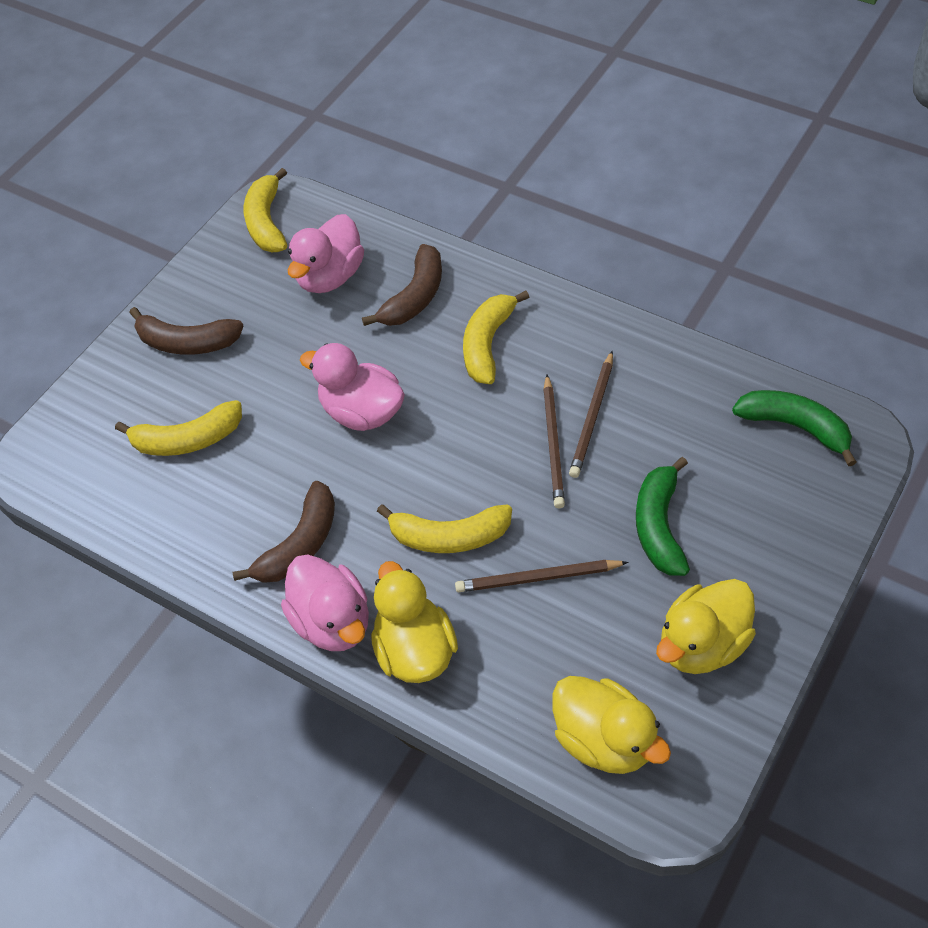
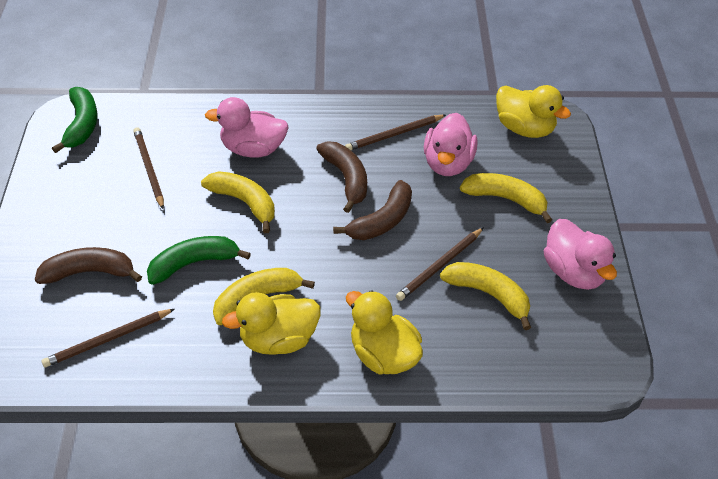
brown pencil: [455,560,628,592] [543,375,565,508] [569,351,613,478] = 3 -> [41,309,175,368] [133,127,164,209] [345,115,446,150] [396,227,484,301] = 4

